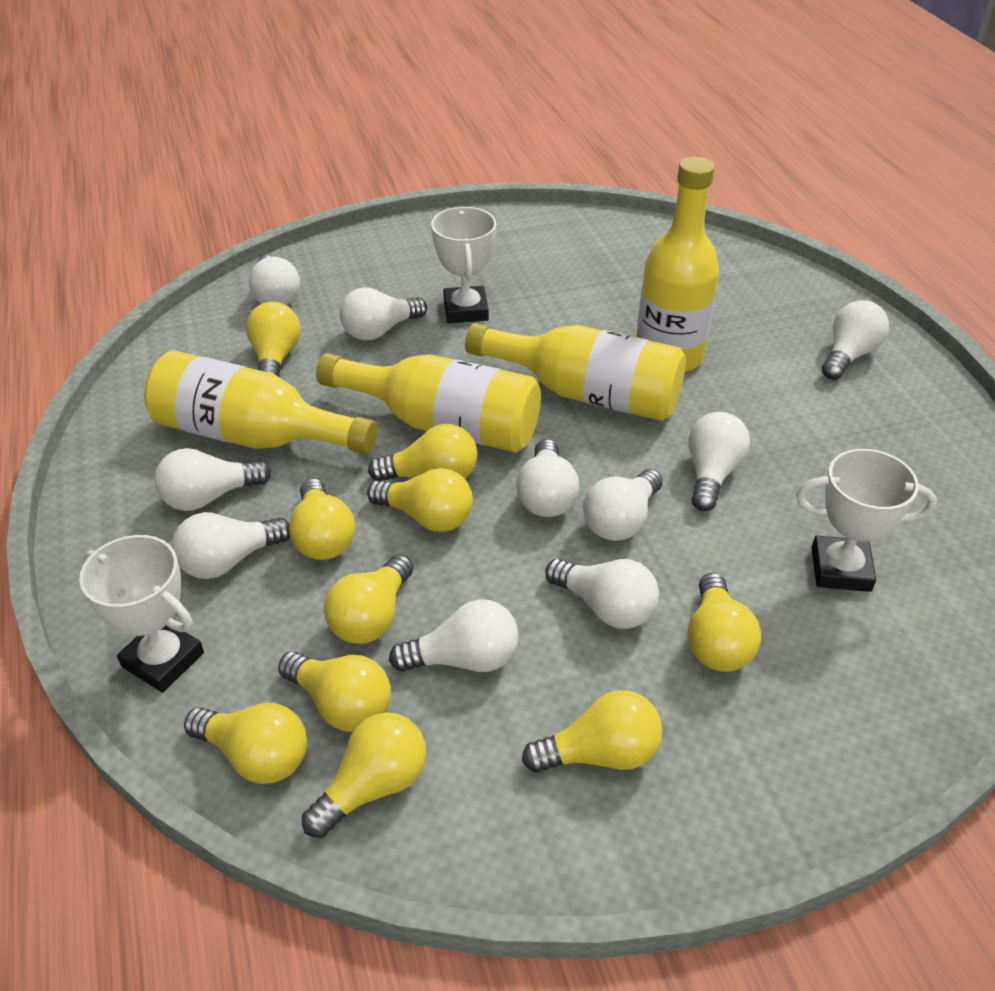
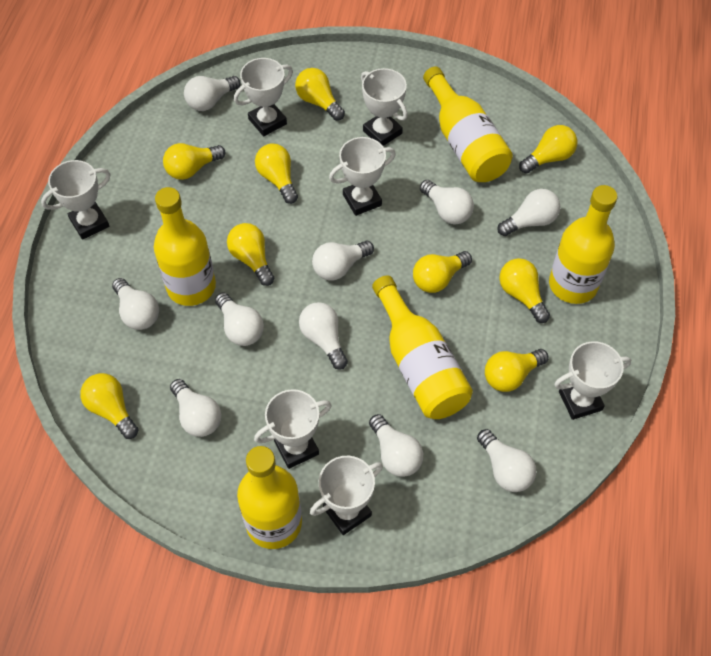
white trophy: [79,535,204,692] [431,207,496,323] [796,449,937,592] = 3 -> [41,160,111,240] [234,58,293,136] [254,389,332,469] [310,456,383,535] [329,137,396,216] [361,68,408,146] [554,341,631,420] = 7
yellow bottle: [144,351,377,454] [316,353,541,452] [465,323,686,421] [637,157,719,372] = 4 -> [154,187,216,306] [237,446,302,549] [372,275,473,419] [423,66,513,182] [549,185,618,304] = 5
yellow light bulb: [184,703,307,784] [246,302,300,377] [278,651,391,732] [289,478,355,560] [302,712,426,838] [324,554,414,644] [367,468,473,532] [368,424,478,481] [522,690,662,773] [687,573,761,672] = 10 -> [80,373,138,439] [163,143,226,180] [227,223,275,286] [255,143,298,204] [295,68,345,121] [413,251,472,293] [485,349,548,392] [499,258,550,323] [519,125,577,174] = 9

